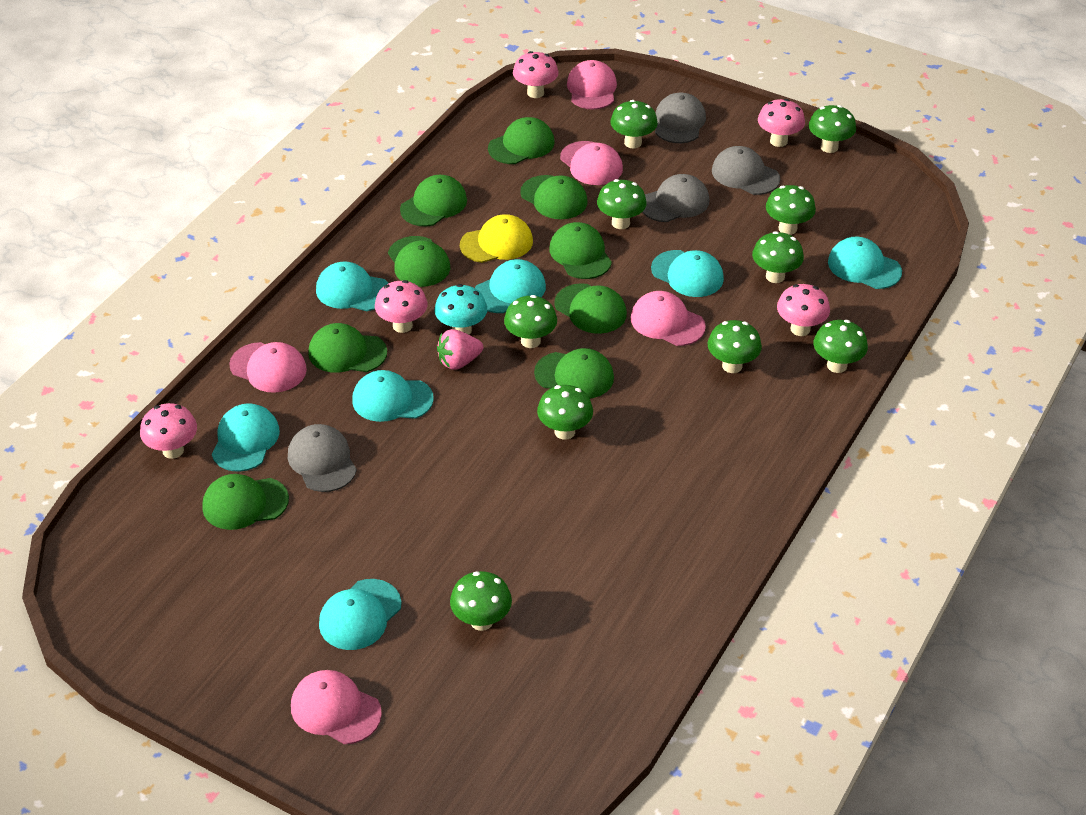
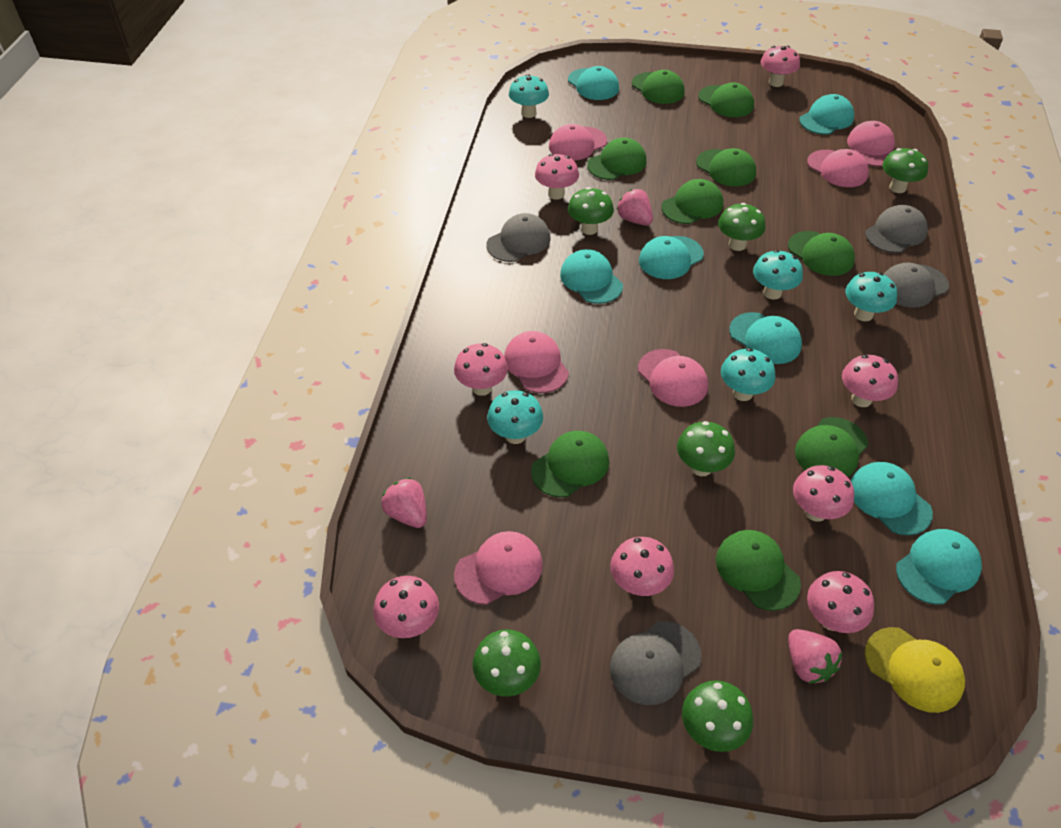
green mushroom: [450,571,512,631] [504,295,557,348] [537,385,593,440] [597,179,647,229] [610,100,658,148] [708,320,762,373] [752,231,804,283] [766,185,816,235] [809,105,856,153] [814,320,868,373] = 10 -> [473,630,541,697] [568,187,614,235] [677,421,735,476] [682,680,753,752] [718,203,765,251] [882,148,928,193] = 6
pink cap: [229,342,307,393] [291,670,382,744] [560,141,623,185] [567,60,617,110] [630,291,706,346] = 5 -> [454,531,543,605] [504,331,569,393] [549,124,607,161] [638,349,708,407] [807,149,869,187] [847,121,895,167] = 6
pink mushroom: [140,403,197,459] [375,280,427,333] [513,51,558,98] [758,99,805,147] [777,284,830,336] = 5 -> [373,576,439,638] [454,343,508,396] [535,154,579,200] [610,537,674,596] [761,46,800,87] [793,465,854,522] [807,571,874,633] [842,355,898,407] = 8
pink strawberry: [437,329,483,370] = 1 -> [381,477,427,528] [616,189,653,226] [788,629,842,684] = 3
turquoise mushroom: [434,284,487,335] = 1 -> [487,390,543,444] [509,74,549,118] [721,348,775,401] [753,250,803,300] [845,272,897,321] = 5

